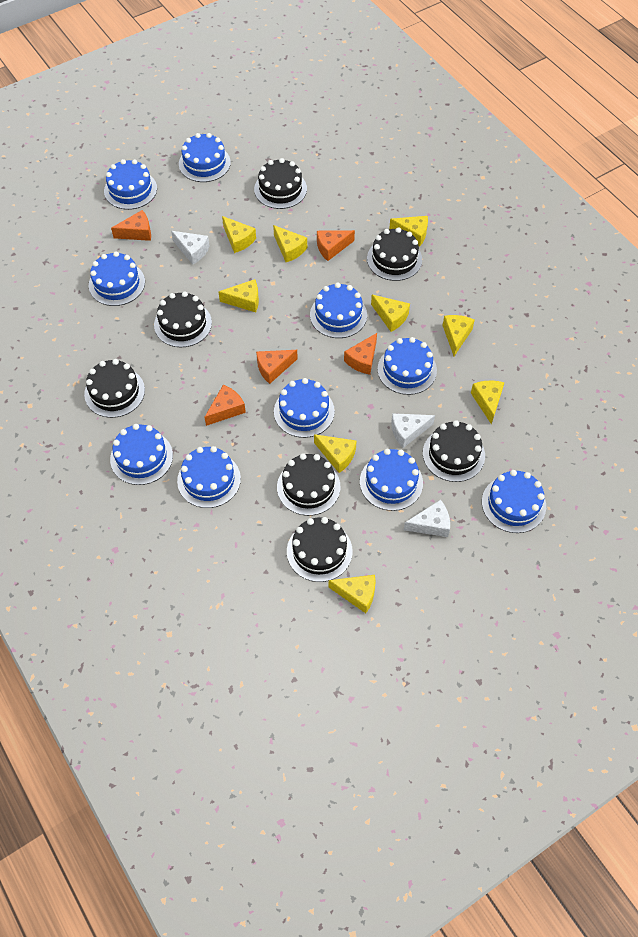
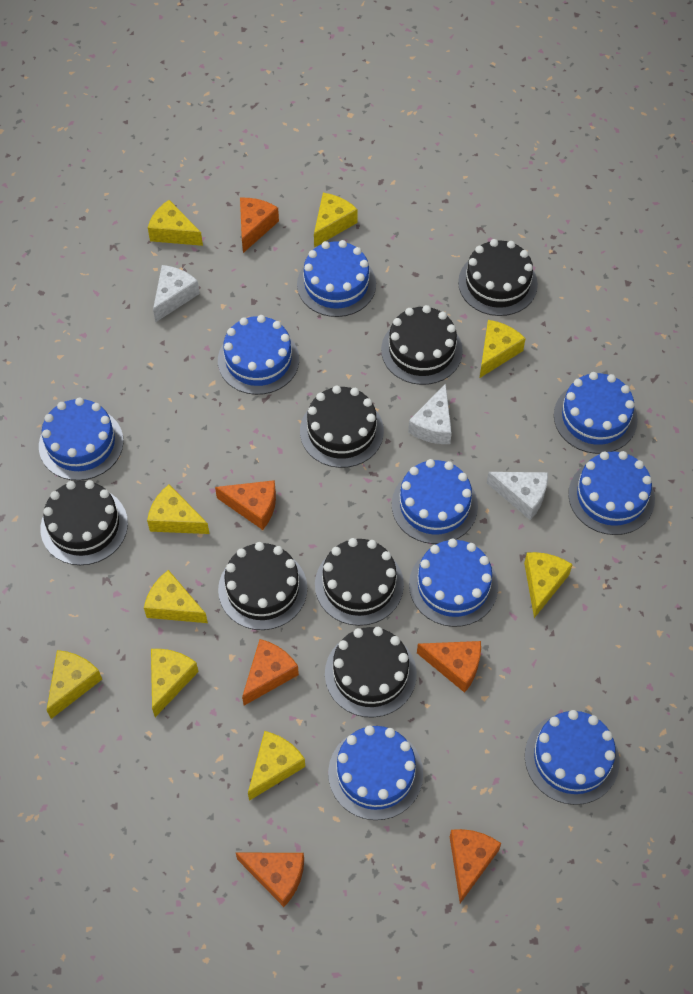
blue cake: [89,251,145,306] [104,159,157,210] [110,424,173,485] [177,446,241,508] [179,133,231,182] [274,378,335,438] [310,282,367,338] [360,449,423,511] [377,337,437,395] [482,470,546,533] = 10 -> [39,397,124,481] [218,315,299,395] [297,240,376,317] [328,725,423,820] [392,459,478,544] [409,538,498,627] [525,710,620,805] [554,372,638,454] [568,451,655,535] = 9
orange cheese: [111,210,151,241] [205,385,246,426] [256,350,298,384] [317,230,355,261] [344,333,377,375] = 5 -> [215,480,276,530] [236,853,304,907] [240,198,279,253] [242,639,299,706] [417,641,481,693] [450,829,502,903] = 6

